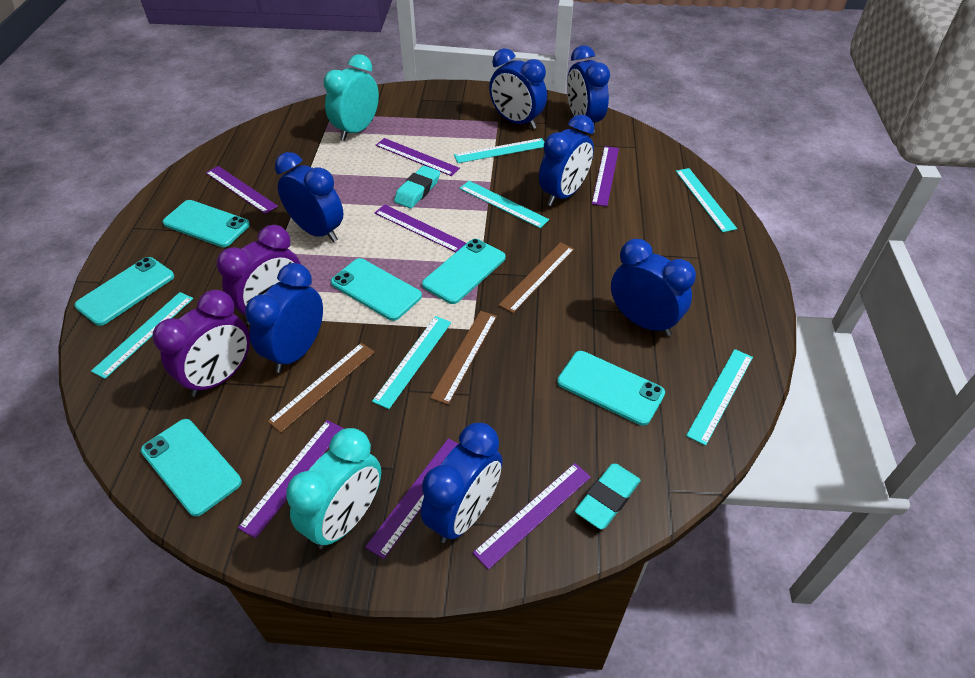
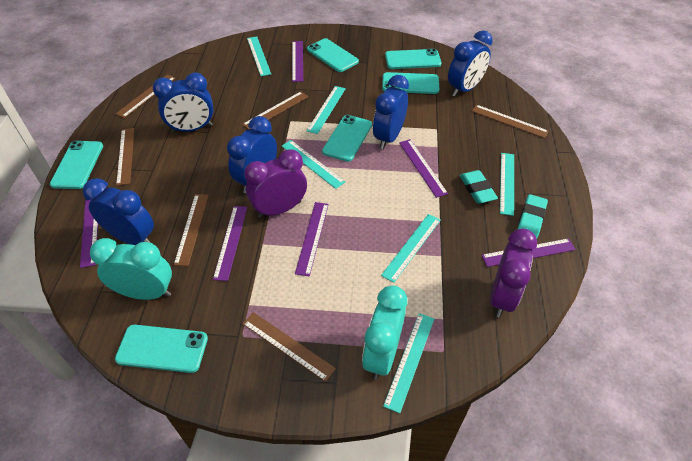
blue clock: [245,263,323,373] [275,152,343,242] [421,423,503,543] [489,48,547,129] [539,115,594,206] [567,45,610,132] [611,239,696,336] = 7 -> [83,178,154,245] [153,72,214,133] [227,116,277,193] [373,75,409,149] [448,30,493,97] = 5
brown ruler: [267,343,375,433] [430,311,497,405] [498,242,574,313] = 3 -> [116,75,176,118] [116,128,134,186] [174,194,209,266] [242,91,308,129] [243,312,336,382] [472,105,549,138] = 6
purple ruler: [206,166,278,214] [238,420,344,539] [365,438,458,559] [375,204,466,252] [376,138,460,176] [473,463,591,570] [592,146,619,206] = 7 -> [80,199,98,268] [213,206,247,281] [292,41,303,82] [295,202,329,277] [399,139,448,198] [481,238,576,267] = 6

